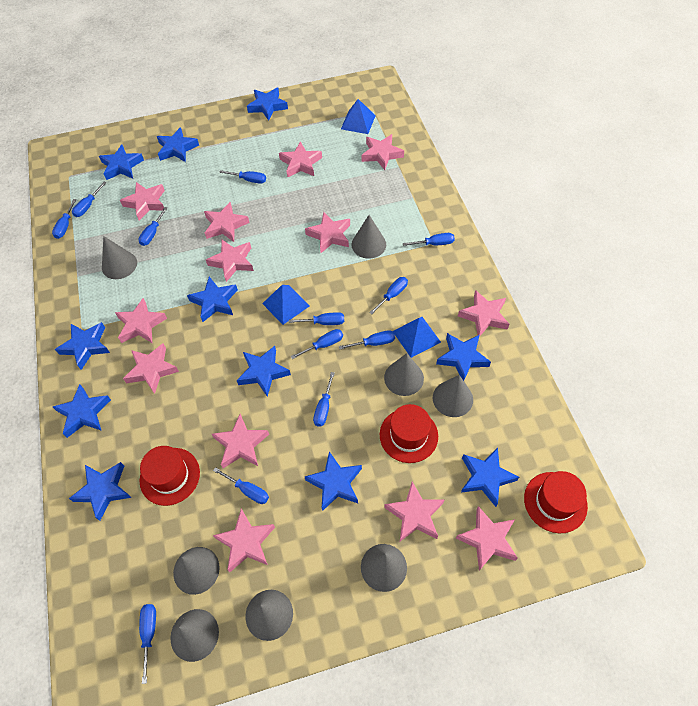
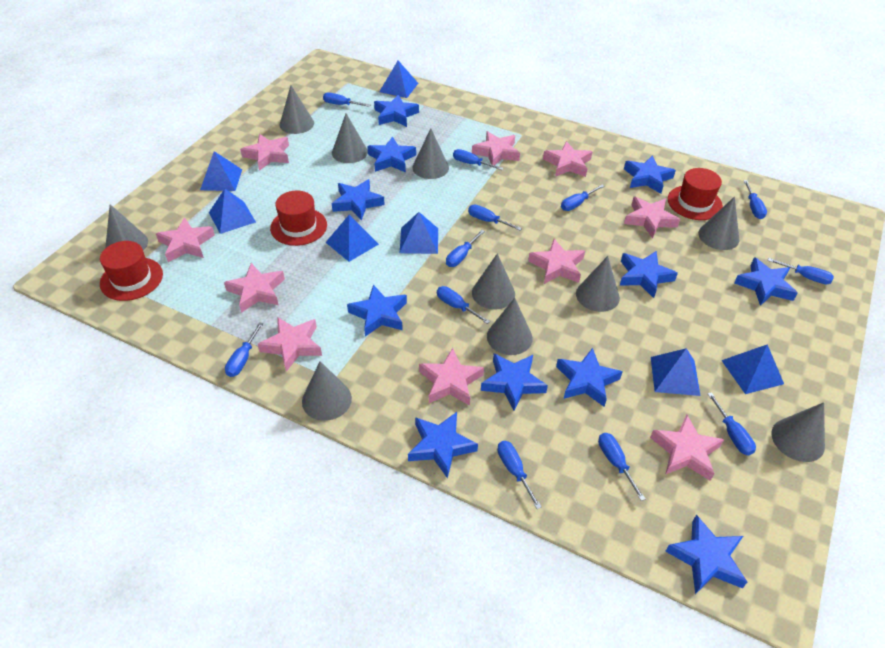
blue pyramid: [262,285,310,325] [341,99,376,134] [393,317,441,358] = 3 -> [200,151,242,191] [209,189,256,234] [326,215,379,262] [379,61,418,98] [400,212,438,254] [651,348,700,396] [721,344,784,394] = 7
grey cone: [102,236,137,279] [170,609,219,662] [173,547,220,595] [246,590,293,641] [352,215,386,258] [361,544,407,592] [384,353,424,396] [433,375,473,417] = 8 -> [105,204,148,251] [280,85,314,134] [302,361,352,421] [332,113,368,163] [412,128,449,179] [472,253,515,309] [487,298,533,355] [576,256,620,312] [698,197,739,250] [771,402,825,462] = 10
pink star: [115,298,167,344] [120,182,165,220] [123,343,179,394] [204,202,249,242] [206,240,254,282] [212,414,269,468] [213,509,275,572] [279,142,322,178] [305,212,350,253] [361,134,404,170] [384,482,444,541] [456,506,518,571] [458,290,509,337] = 13 -> [156,218,215,262] [224,263,285,313] [240,134,289,171] [258,317,322,372] [419,348,484,406] [472,131,520,165] [528,239,585,284] [543,141,593,177] [624,197,680,238] [650,415,724,481] = 10

